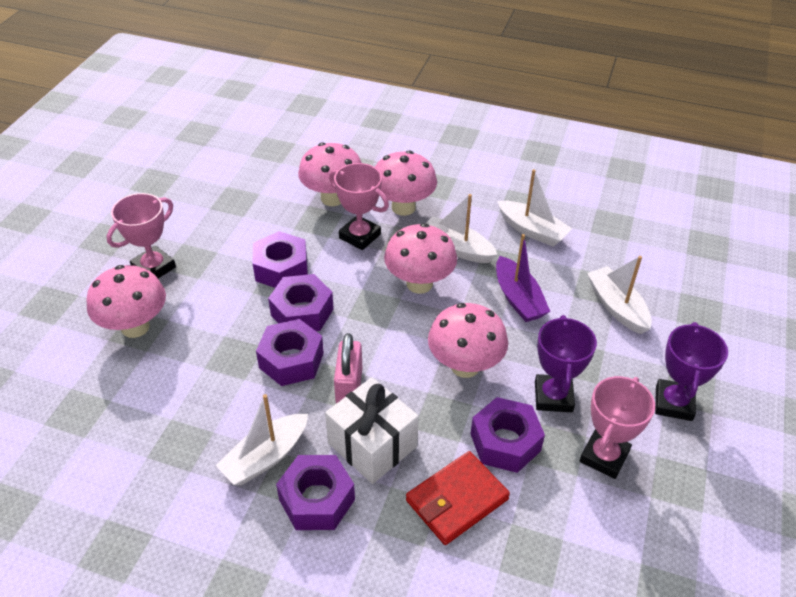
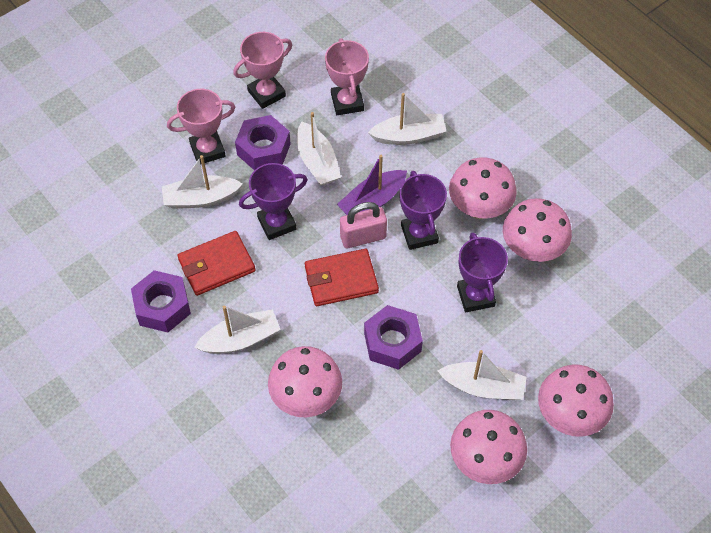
purple nut: [252,231,308,288] [256,319,324,386] [268,274,334,331] [276,455,355,530] [471,397,545,473] = 5 -> [131,270,191,333] [235,115,291,170] [364,305,423,370] = 3
purple trophy: [535,315,597,412] [655,322,728,421] = 2 -> [239,163,308,240] [400,171,447,250] [457,232,508,312] = 3
red wallet: [406,451,510,545] = 1 -> [177,231,255,296] [305,249,379,306] = 2
white boat: [215,394,308,485] [426,194,498,263] [497,169,573,247] [587,256,652,334] = 4 -> [162,155,243,209] [194,306,281,354] [297,112,341,186] [368,93,446,145] [438,350,527,400] = 5
white gift: [325,377,419,484] = 1 -> none = 0

